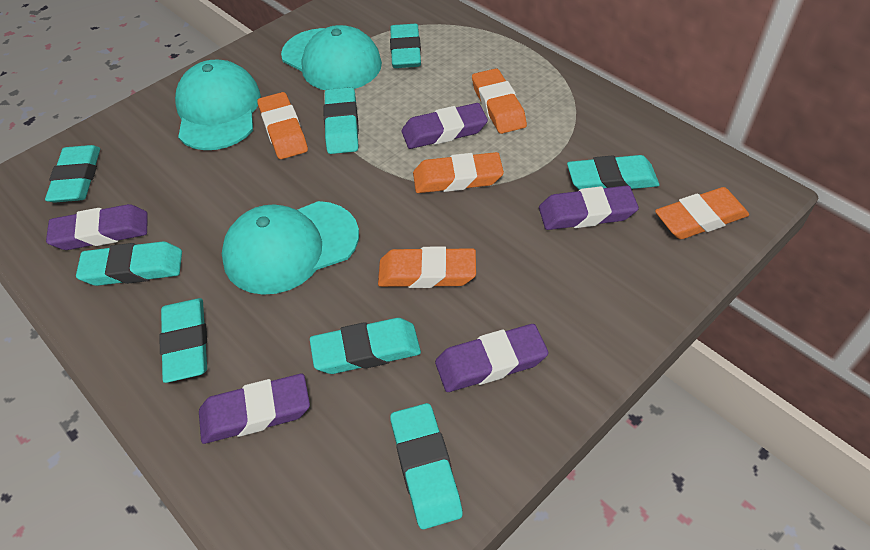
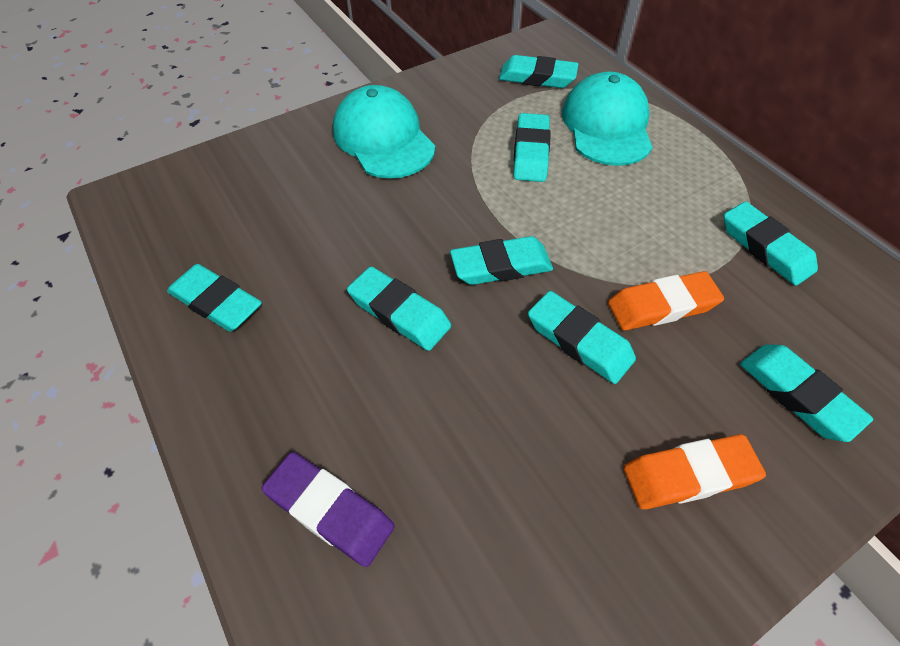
orange eraser: [257,92,308,159] [378,246,476,288] [413,152,504,193] [472,68,527,134] [655,187,749,239] = 5 -> [608,271,724,331] [624,434,766,510] = 2
purple eraser: [46,204,148,250] [199,374,310,444] [401,103,488,149] [435,324,548,392] [539,185,639,230] = 5 -> [262,452,395,567] = 1
turquoise cap: [175,60,261,150] [222,201,359,295] [281,25,382,90] = 3 -> [333,85,435,179] [562,72,653,166] = 2

